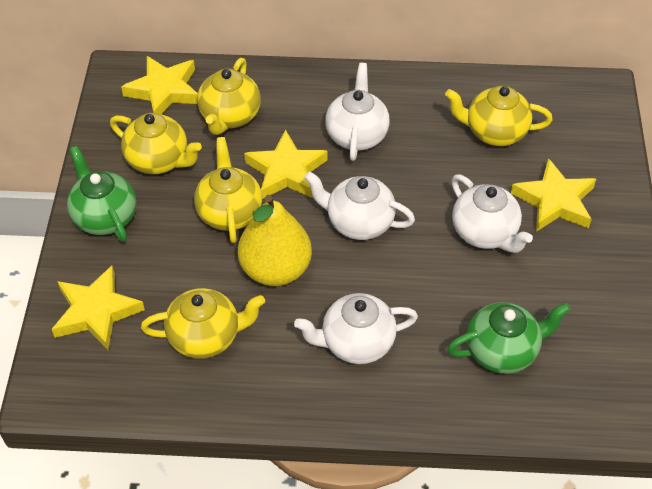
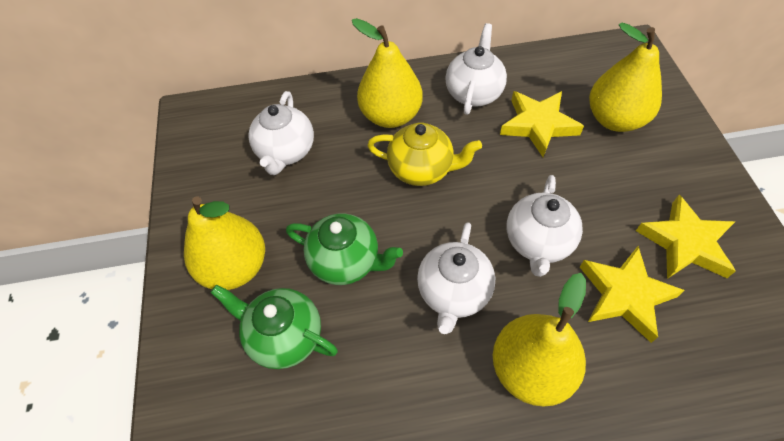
yellow pear: [238,195,312,286] = 1 -> [184,196,265,290] [352,18,423,128] [493,273,586,407] [589,23,662,132] = 4
yellow star: [52,266,145,350] [121,56,198,114] [244,129,328,199] [511,158,596,232] = 4 -> [500,91,584,157] [580,246,685,343] [636,195,736,279] = 3
yellow teapot: [110,113,202,174] [141,288,265,359] [194,137,262,243] [197,58,261,135] [445,86,553,146] = 5 -> [367,123,482,186] = 1

